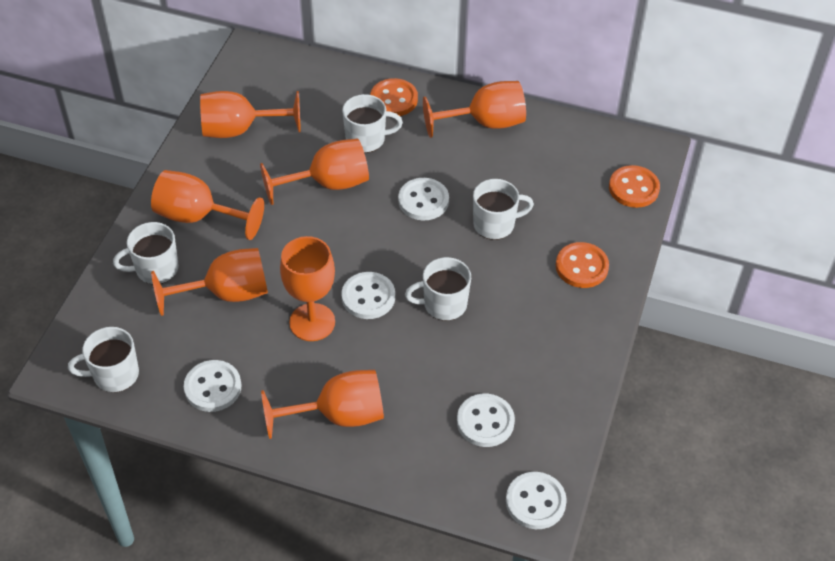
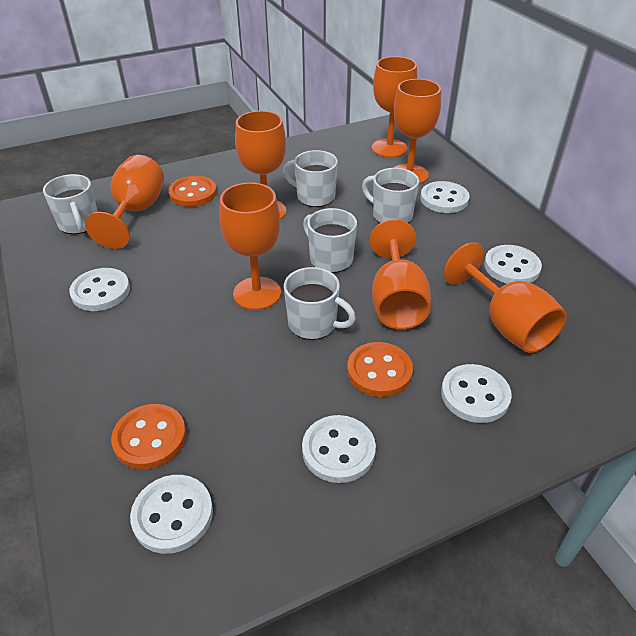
white button: [184,360,241,412] [342,272,395,319] [398,178,449,220] [457,394,515,447] [506,472,567,529] = 5 -> [69,268,130,311] [130,475,213,554] [302,415,376,483] [420,181,470,213] [441,364,512,423] [484,245,542,284] = 6

